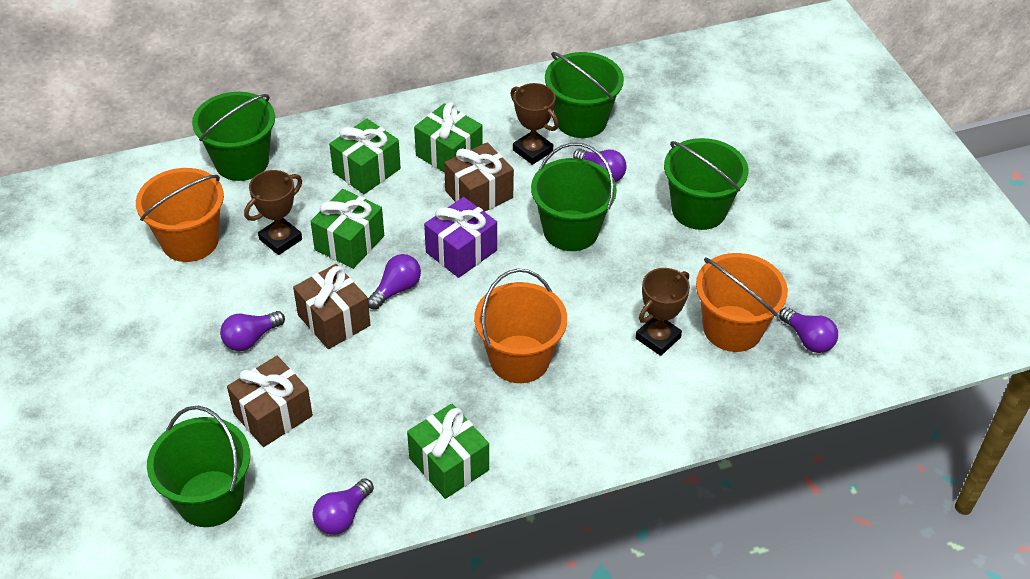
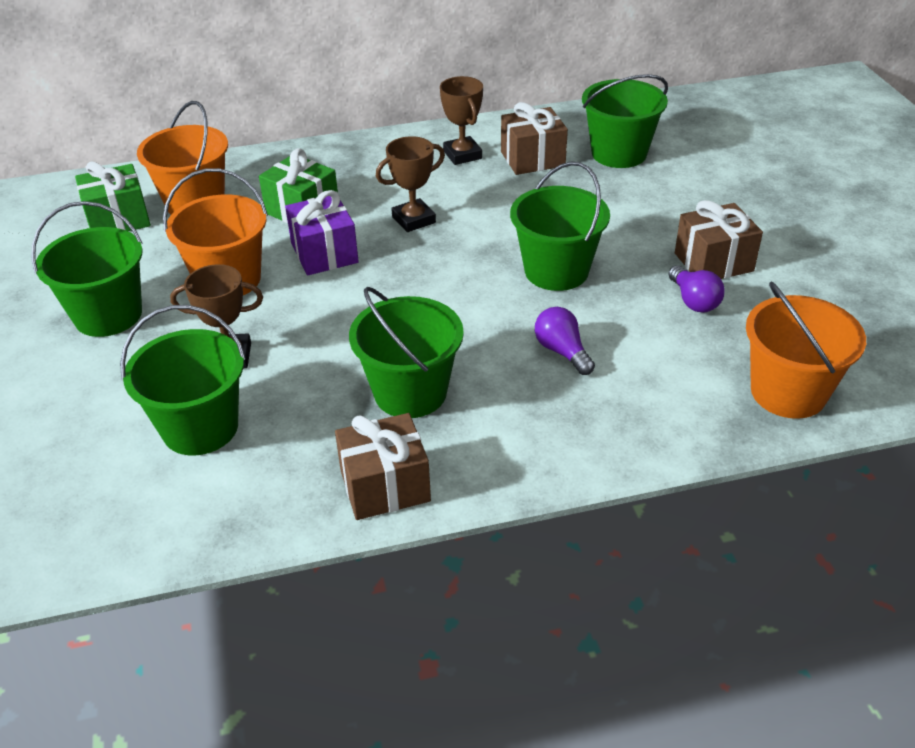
green gift: [310,189,384,269] [329,118,401,194] [407,404,489,499] [414,103,483,173] = 4 -> [75,161,151,231] [259,148,338,223] = 2
purple light bulb: [220,311,285,351] [312,478,374,535] [368,254,421,310] [573,148,626,182] [779,307,838,353] = 5 -> [535,307,595,375] [669,265,725,313] = 2

